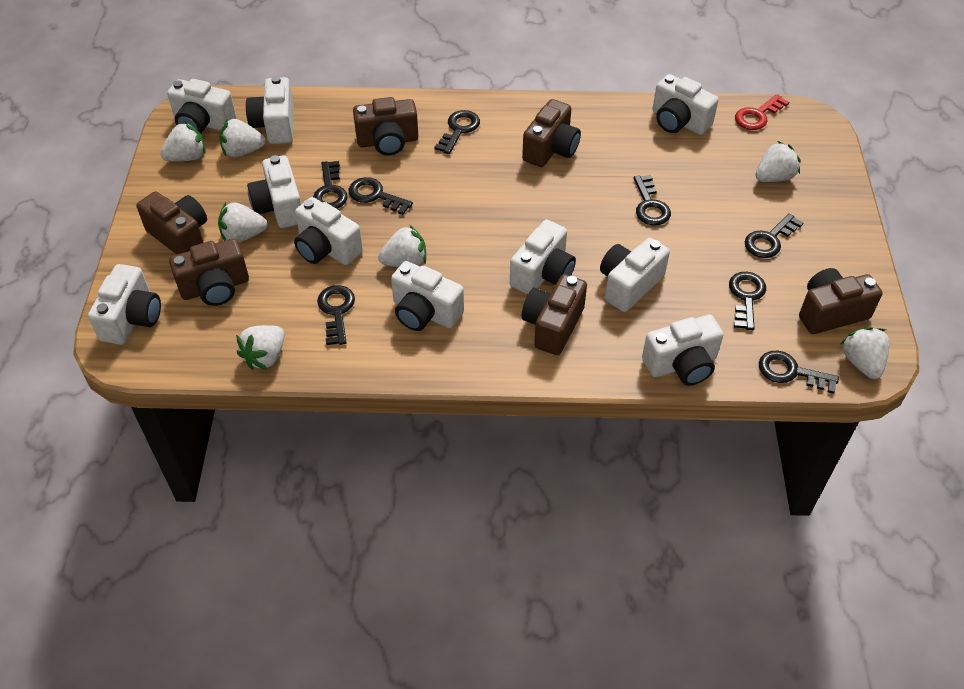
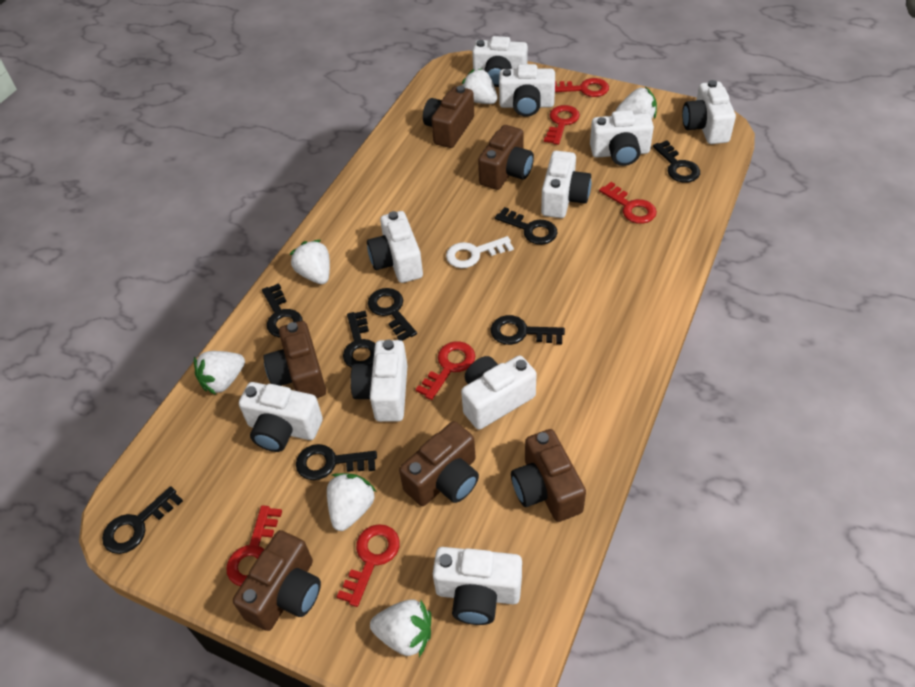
red key: [735,94,789,130] = 1 -> [226,505,282,586] [337,524,400,607] [416,341,475,400] [544,105,580,145] [555,78,609,97] [599,182,657,224] = 6
white key: none = 0 -> [446,236,514,268] = 1
white strawberry: [160,122,206,161] [218,202,268,243] [219,118,266,157] [236,325,285,370] [378,225,426,267] [755,141,801,182] [841,327,890,379] = 7 -> [194,351,245,395] [290,240,330,284] [327,473,377,531] [370,599,431,657] [462,69,497,104] [616,87,657,119] = 6

